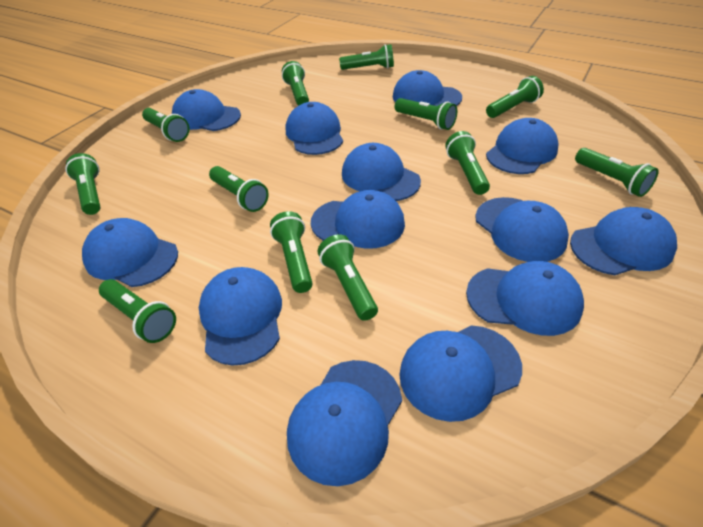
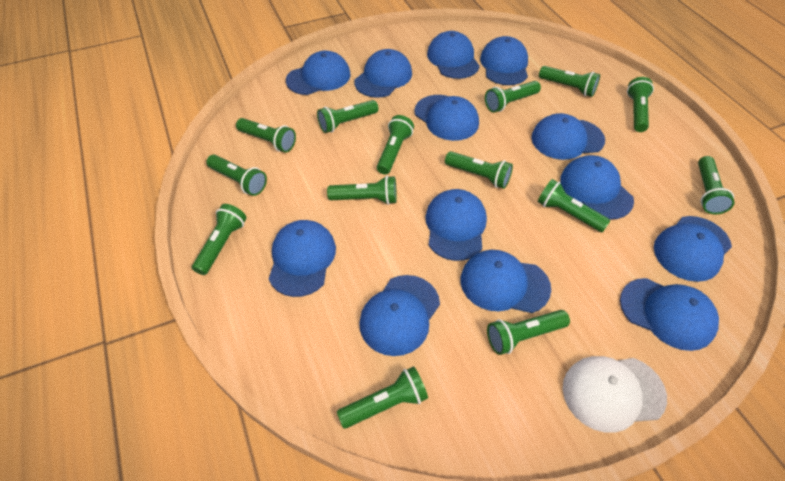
green flashlight: [65,153,100,215] [99,279,176,343] [142,108,190,142] [209,166,269,212] [270,211,313,293] [282,61,309,106] [318,234,378,321] [339,44,394,70] [395,98,457,130] [445,131,490,195] [486,76,544,118] [575,148,659,197] = 12 -> [192,204,247,275] [206,155,267,196] [236,118,296,152] [317,100,378,133] [327,176,397,205] [337,366,428,429] [377,115,414,175] [445,151,513,189] [485,81,541,113] [487,310,570,355] [538,179,610,232] [539,66,600,97] [627,77,654,132] [698,156,735,214] = 14
white cap: none = 0 -> [563,356,667,433] = 1

